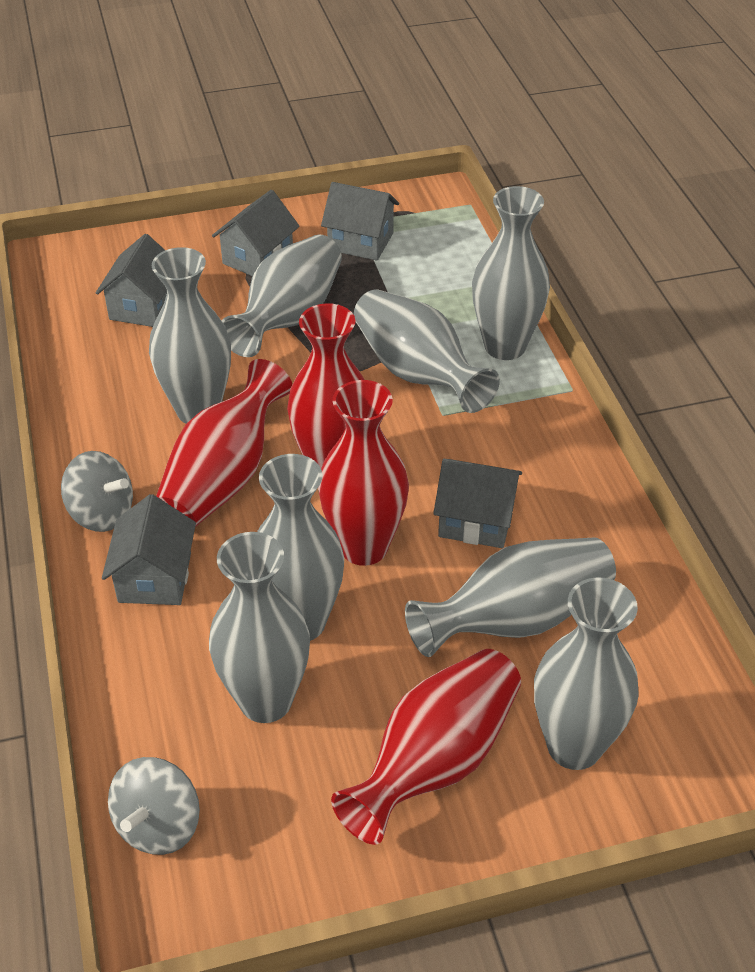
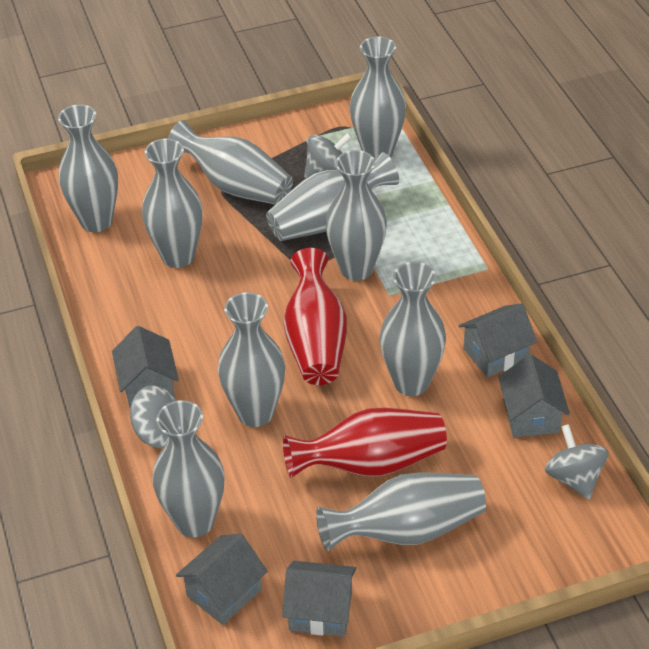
grey spinning top: [61,451,133,532] [108,757,200,855] = 2 -> [130,385,177,448] [304,133,352,178] [545,424,608,499] = 3
grey vase: [149,247,231,424] [209,532,310,723] [222,235,342,357] [257,454,344,641] [354,289,500,413] [405,537,616,657] [472,186,550,360] [534,577,639,770] = 8 -> [58,105,118,232] [142,138,202,268] [152,400,225,537] [167,120,293,205] [218,292,285,427] [266,152,399,241] [316,472,486,551] [325,150,387,281] [350,36,406,160] [380,262,446,396] = 10
red vase: [156,359,292,527] [287,303,365,468] [318,380,409,566] [331,649,521,845] = 4 -> [283,408,447,478] [284,248,347,385] = 2

